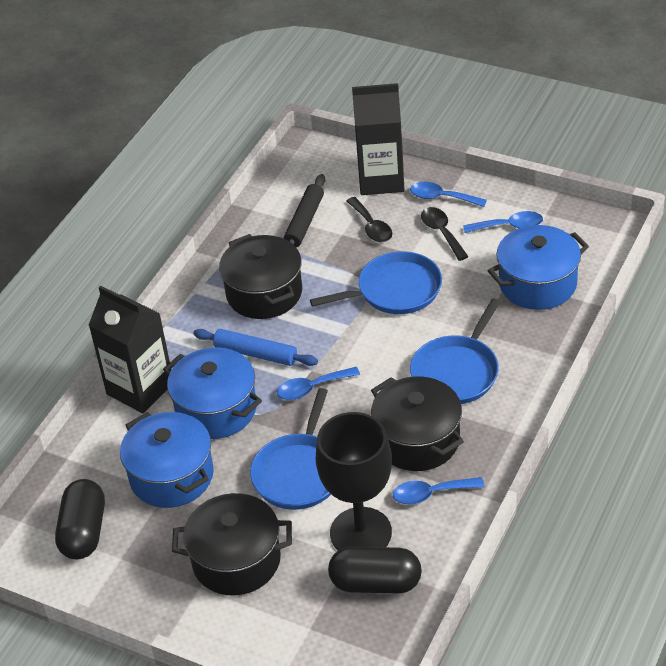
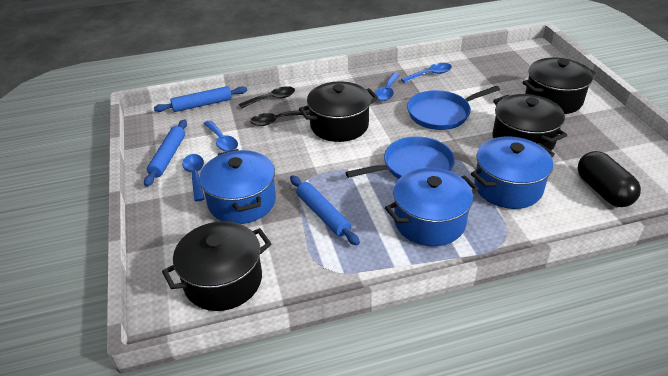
black capsule: [55,479,105,560] [328,547,422,594] = 2 -> [577,151,641,207] = 1
black carton: [88,286,171,413] [352,83,405,195] = 2 -> none = 0
black goblet: [316,412,392,550] = 1 -> none = 0
black pot: [172,493,292,595] [219,234,302,319] [371,376,464,471] = 3 -> [162,221,272,311] [299,82,378,142] [493,94,567,151] [522,58,596,114] = 4
black rolling pin: [284,174,325,247] = 1 -> none = 0
blue pan: [250,388,331,510] [310,251,442,314] [410,298,500,404] = 3 -> [345,136,455,179] [407,86,500,130] = 2
blue rolling pin: [193,329,318,366] = 1 -> [144,119,187,187] [154,86,247,112] [290,175,360,245] = 3

